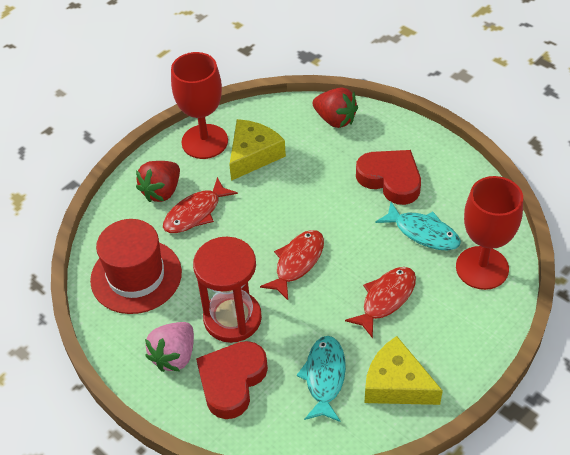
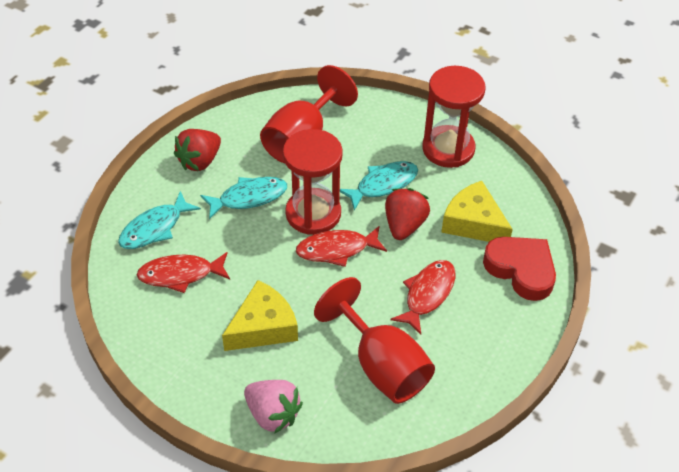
red hat: [90,219,182,314] = 1 -> none = 0
red heart: [196,341,268,419] [356,150,421,205] = 2 -> [483,237,556,301] = 1
red hourglass: [193,237,262,343] = 1 -> [283,129,343,235] [422,66,485,168] = 2
turquoise fish: [297,336,346,422] [375,202,461,251] = 2 -> [118,191,201,249] [200,177,287,219] [340,161,418,211] = 3

